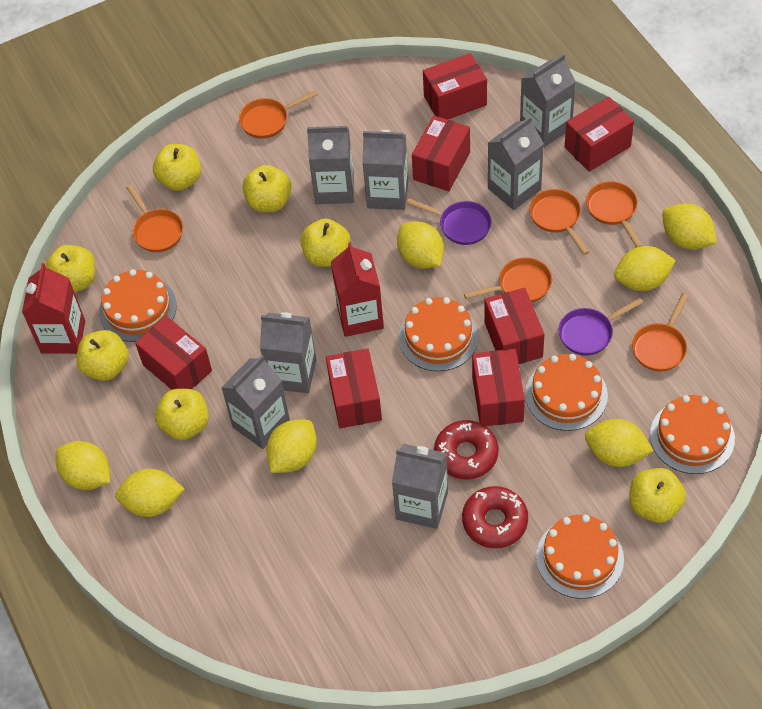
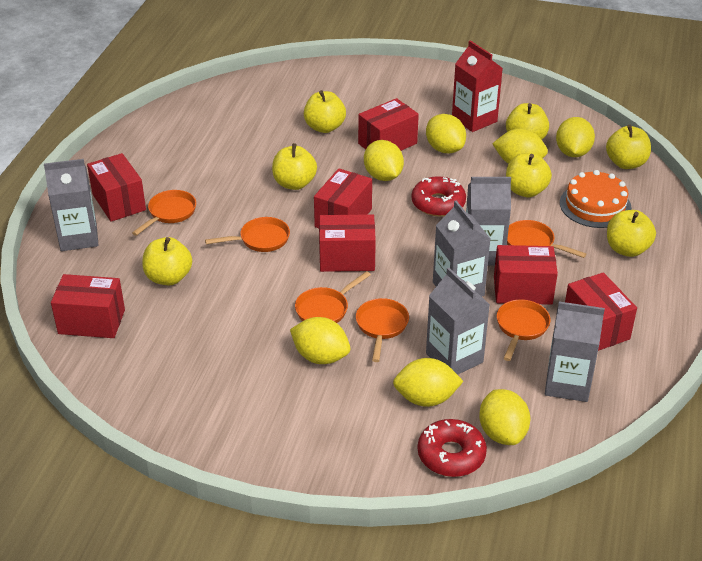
grey carton: [221,355,290,449] [260,312,317,393] [307,126,354,204] [362,130,408,210] [392,444,448,529] [488,116,544,210] [520,54,576,147] = 7 -> [44,159,98,251] [426,268,490,375] [433,200,491,297] [466,177,511,266] [545,302,605,402] = 5
orange cake: [99,269,177,342] [399,297,479,371] [525,354,608,431] [536,515,624,599] [650,395,735,474] = 5 -> [560,170,632,228] = 1
purple pan: [406,199,492,245] [559,298,643,356] = 2 -> none = 0
red carton: [22,263,85,354] [331,242,384,337] = 2 -> [452,40,503,132] = 1

